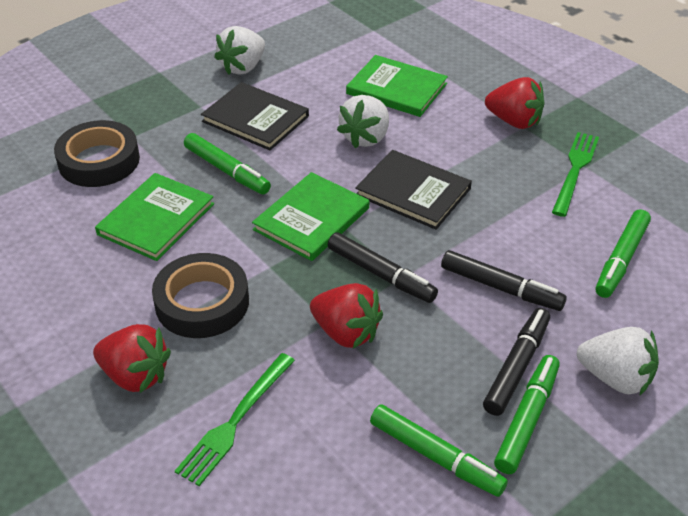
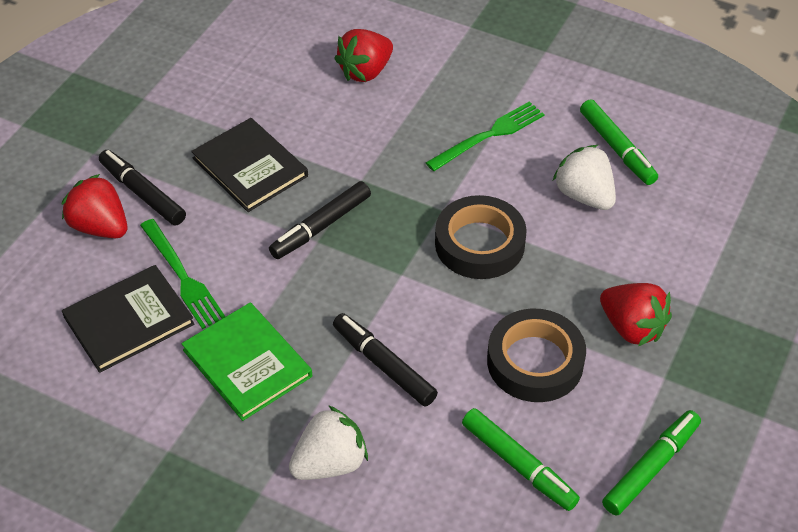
green book: [95,173,214,261] [252,172,369,261] [346,55,448,117] = 3 -> [181,302,312,421] = 1
green marker: [184,133,271,194] [370,404,508,497] [494,355,560,474] [596,209,651,298] = 4 -> [462,408,580,511] [580,99,658,185] [602,410,701,516] = 3
white strawberry: [214,26,265,75] [337,95,389,148] [577,327,659,395] = 3 -> [289,405,368,480] [553,145,616,210] = 2

